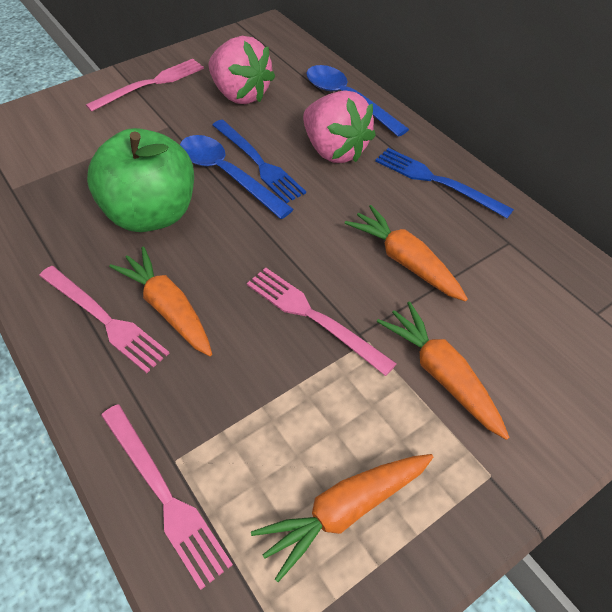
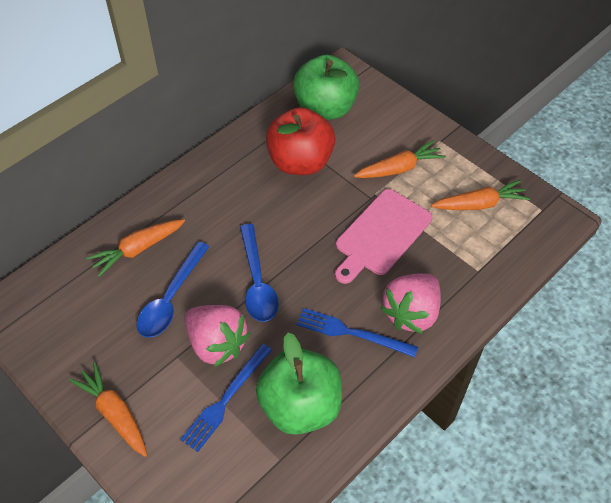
green apple: [87,128,194,232] = 1 -> [256,333,342,435] [293,55,359,120] = 2
pink cutting board: none = 0 -> [335,189,433,284] = 1
pink fork: [39,266,170,373] [86,59,204,112] [101,404,233,590] [247,268,397,376] = 4 -> none = 0
red apple: none = 0 -> [266,107,336,175] = 1

